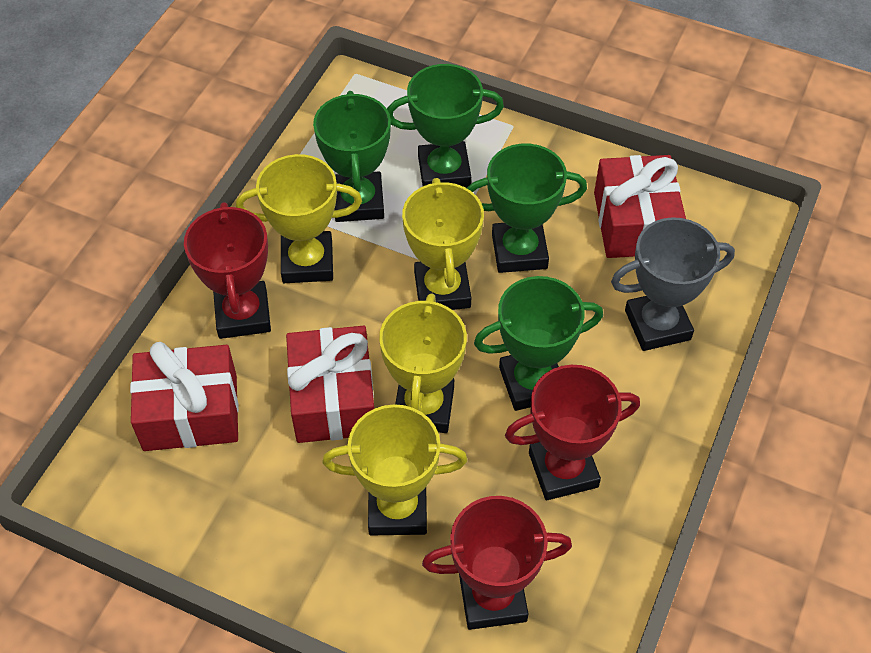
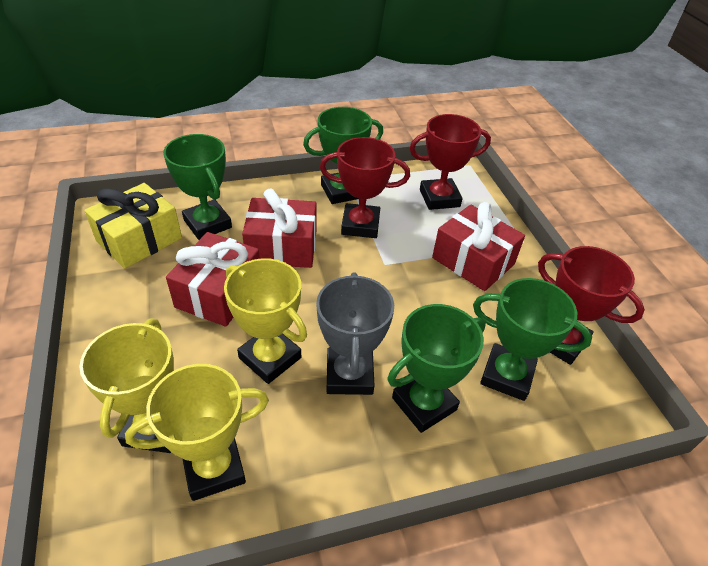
yellow gift: none = 0 -> [84,183,182,268] = 1
yellow trophy: [236,154,362,283] [323,404,467,535] [379,293,467,433] [402,178,484,310] = 4 -> [79,319,174,453] [125,364,269,501] [224,258,307,384] = 3

